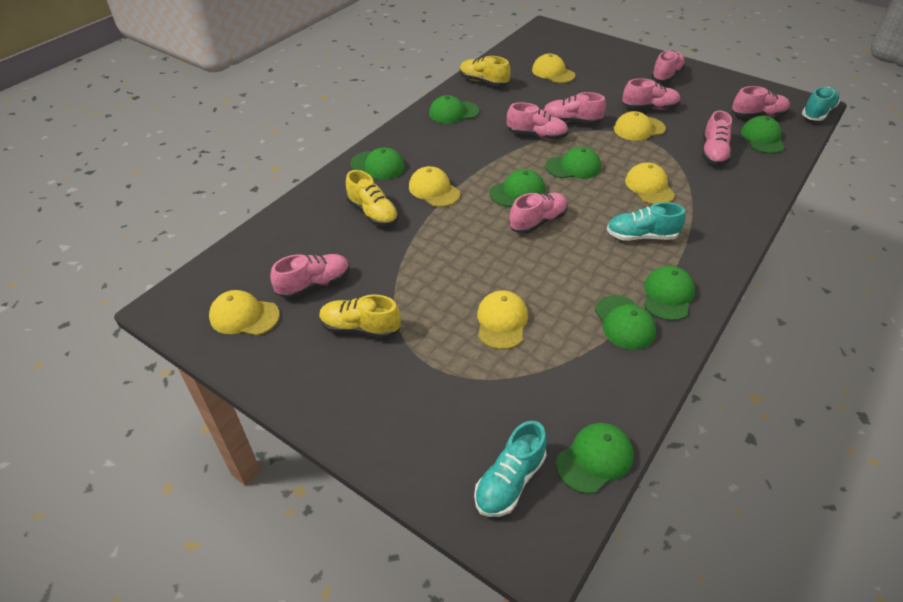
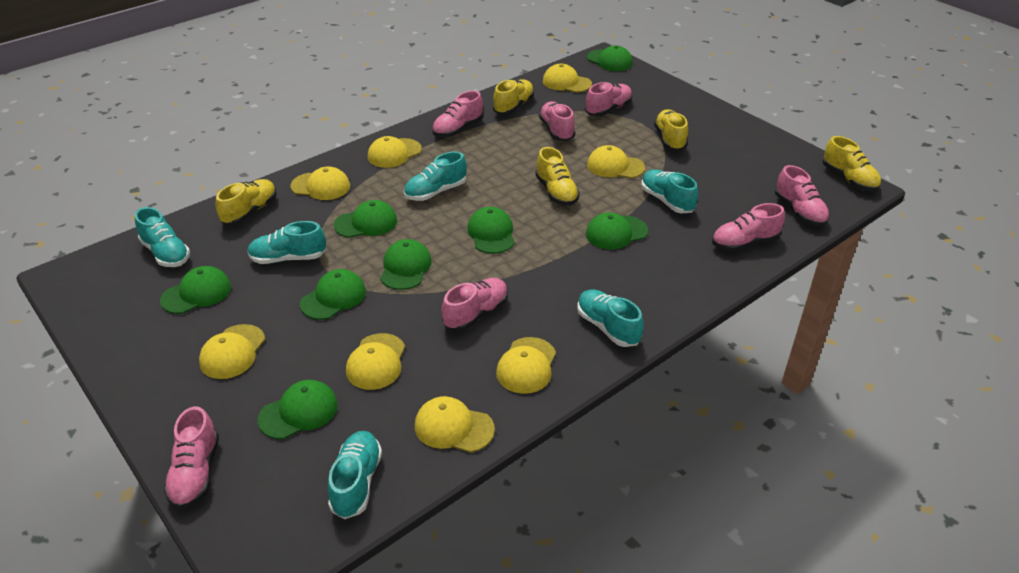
pink shoe: [270,254,350,299] [507,102,568,140] [509,193,568,234] [543,92,606,124] [622,78,681,110] [651,50,686,82] [702,111,732,165] [732,86,790,117] = 8 -> [164,406,219,509] [432,91,483,137] [441,278,508,331] [539,102,575,141] [585,82,632,116] [712,203,785,251] [775,165,830,226] = 7
turquoise shoe: [474,421,547,517] [607,202,685,241] [802,87,840,121] = 3 -> [135,207,190,267] [247,221,326,264] [328,431,382,519] [404,151,467,201] [577,289,644,347] [641,169,698,214] = 6
yellow cap: [209,290,280,336] [409,166,460,207] [477,290,528,350] [532,54,575,83] [614,111,666,141] [625,163,675,205] = 6 -> [199,324,265,379] [291,166,350,200] [346,333,405,390] [368,136,422,168] [415,396,495,453] [496,337,556,394] [543,64,592,93] [587,145,645,178] = 8
yellow shoe: [319,294,401,338] [346,170,398,226] [460,56,511,86] = 3 -> [216,179,277,225] [493,79,534,115] [535,147,580,206] [654,109,688,151] [823,136,881,191] = 5

